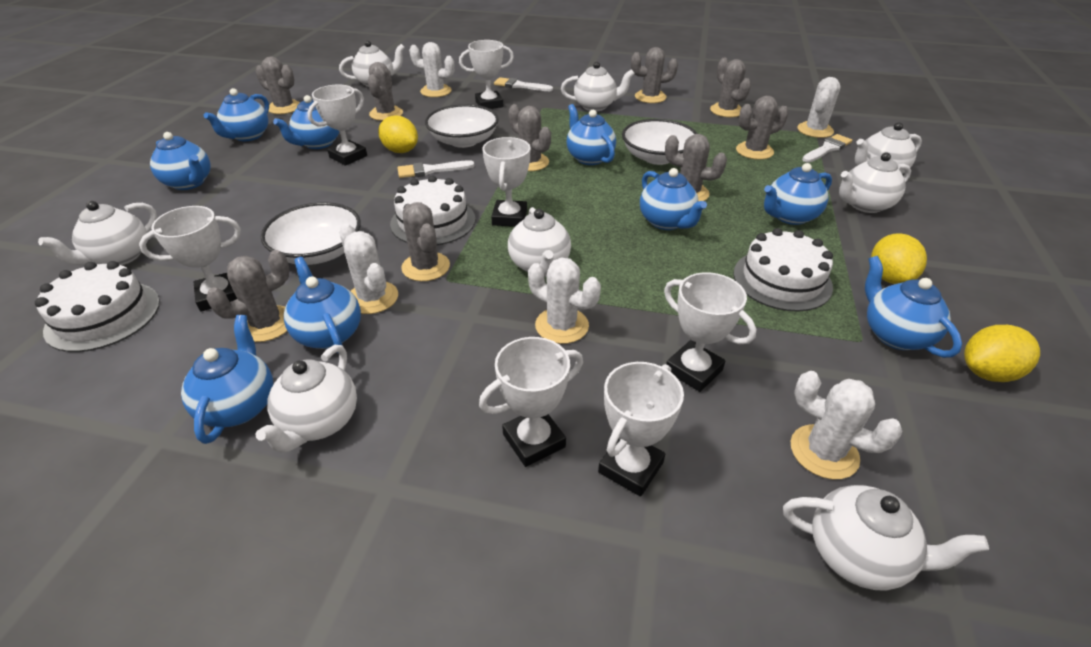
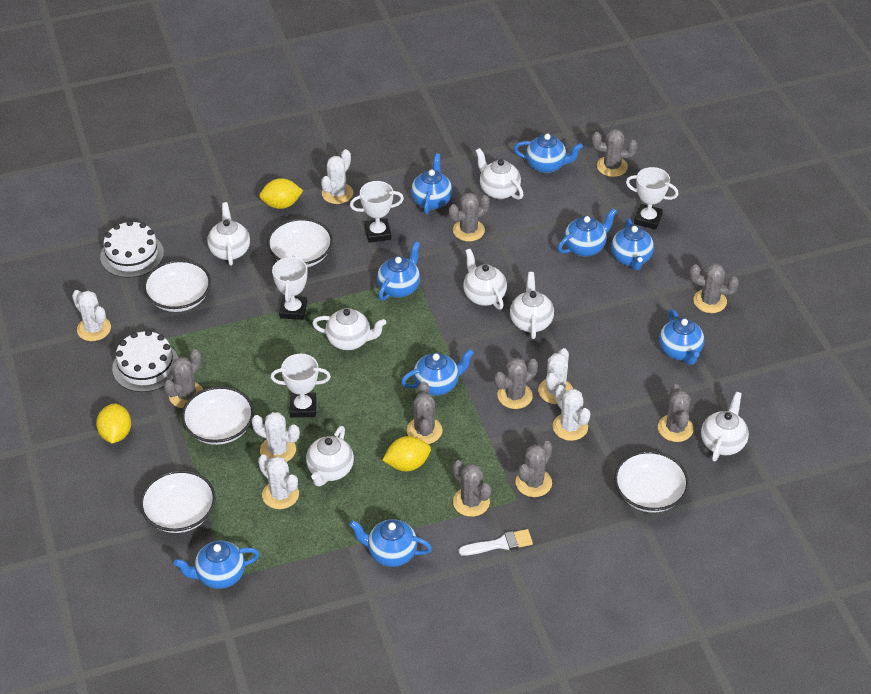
white bowl: [261,202,361,265] [425,104,499,148] [622,119,698,165] = 3 -> [140,470,216,533] [143,260,211,312] [182,386,254,445] [267,218,333,267] [614,451,689,512] = 5
white brush: [397,160,474,178] [494,77,553,91] [802,134,852,163] = 3 -> [459,529,533,556] = 1
white cactus: [339,224,398,314] [409,42,455,97] [528,257,601,344] [791,371,902,479] [797,77,840,138] = 5 -> [72,290,111,341] [252,412,300,462] [258,454,299,509] [321,149,353,204] [538,348,573,404] [552,385,591,441] = 6
white cake: [35,261,160,352] [390,176,476,245] [733,228,833,312] = 3 -> [100,220,164,278] [112,330,179,392] = 2
white teapot: [38,201,157,265] [255,345,357,453] [339,40,405,87] [508,207,571,277] [561,62,635,111] [783,485,989,590] [839,152,911,213] [855,122,922,174] = 8 -> [207,202,250,266] [306,426,354,487] [312,308,386,350] [463,249,507,310] [475,148,524,200] [510,272,554,339] [701,392,749,462] = 7
white trophy: [139,206,241,311] [307,85,367,166] [459,40,514,109] [479,337,583,467] [482,137,531,227] [598,362,684,496] [664,272,756,392] = 7 -> [271,354,331,418] [272,256,307,320] [350,181,404,243] [626,167,678,230] = 4

